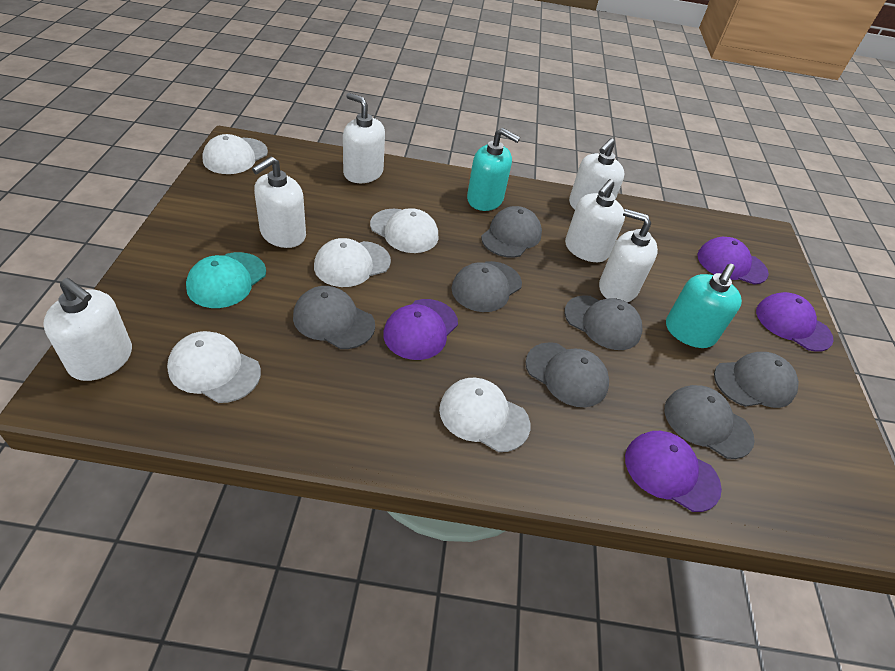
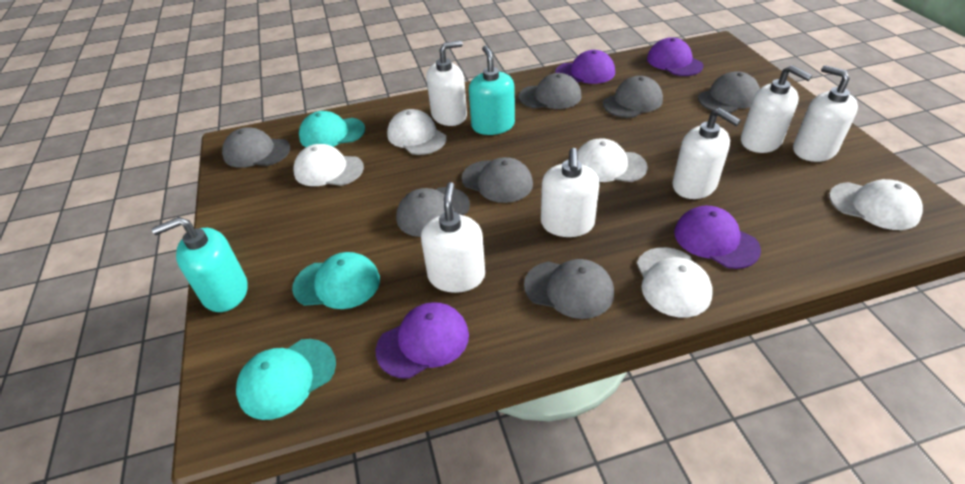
turquoise cap: [186,252,266,308] = 1 -> [236,339,336,420] [292,252,380,309] [299,111,365,147] = 3

